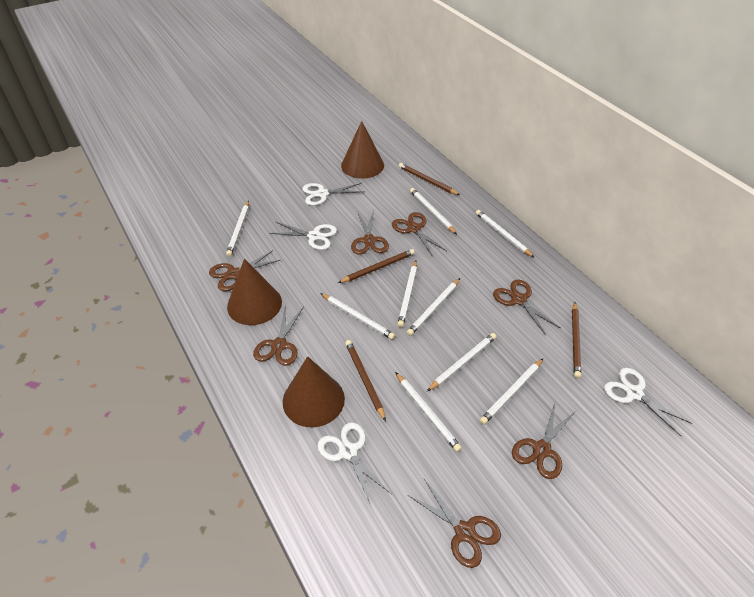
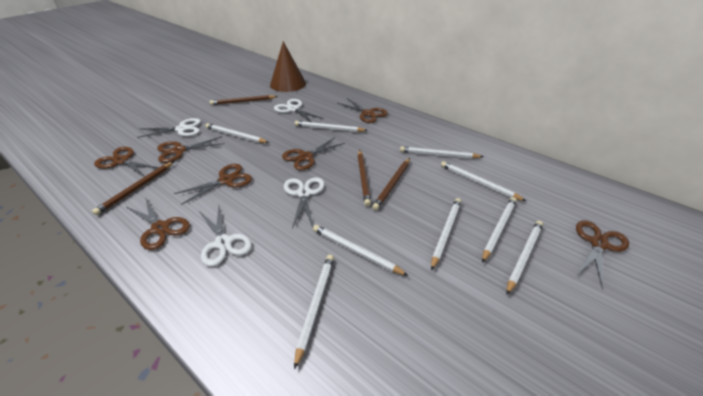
brown cone: [227,259,282,325] [283,356,345,427] [341,121,384,179] = 3 -> [270,41,306,92] = 1

